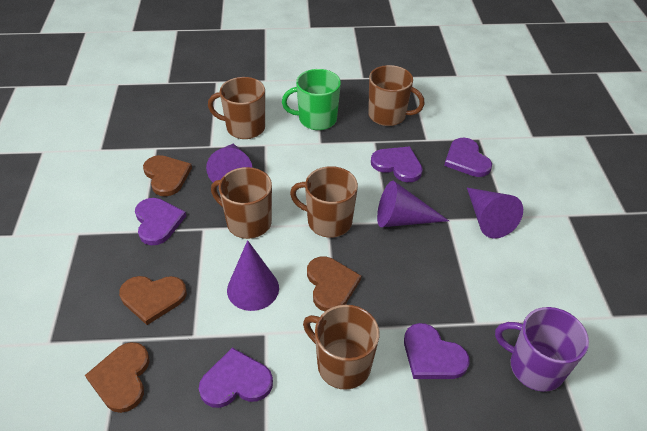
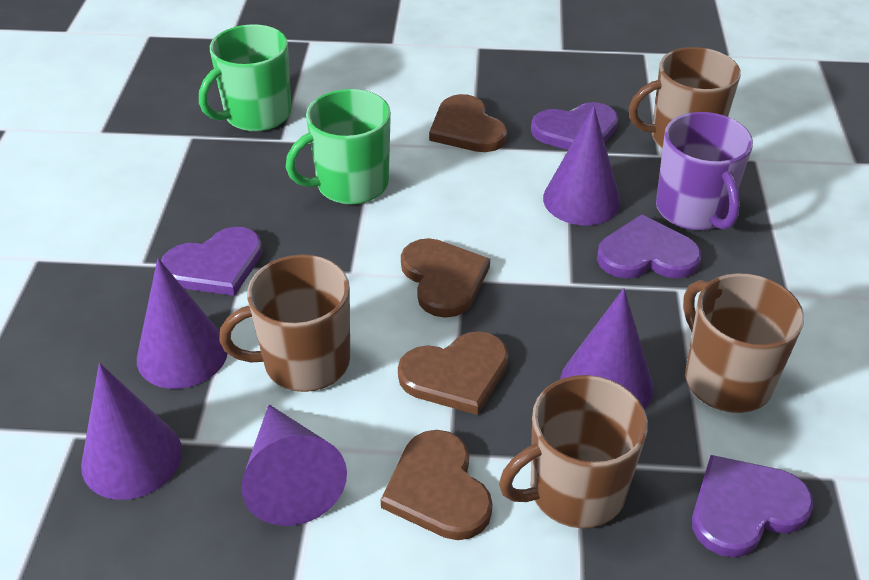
brown mug: [208,77,265,139] [211,167,272,239] [290,166,358,238] [303,305,379,390] [368,65,425,126] = 5 -> [219,254,350,392] [499,375,648,528] [629,47,741,149] [683,273,804,413] = 4
green mug: [282,69,341,130] = 1 -> [199,24,291,132] [286,89,391,205] = 2
purple cone: [206,143,253,187] [227,240,279,311] [377,181,449,227] [467,188,523,239] = 4 -> [81,363,182,500] [137,258,228,389] [241,404,347,526] [543,106,621,226] [560,288,654,409] = 5
purple heart: [135,198,186,245] [199,348,273,408] [371,146,423,182] [404,323,470,379] [444,138,492,177] = 5 -> [161,227,263,296] [531,102,618,150] [597,214,701,279] [692,455,814,557] = 4

